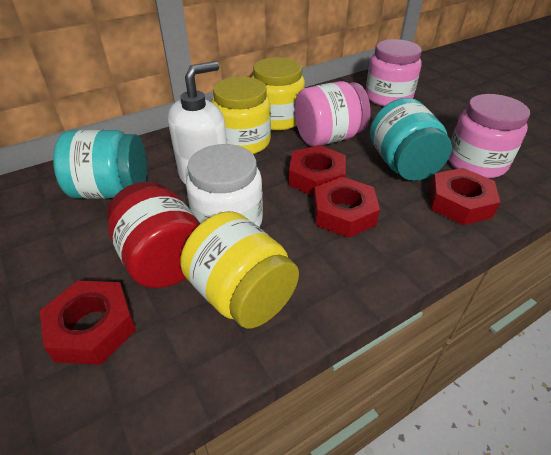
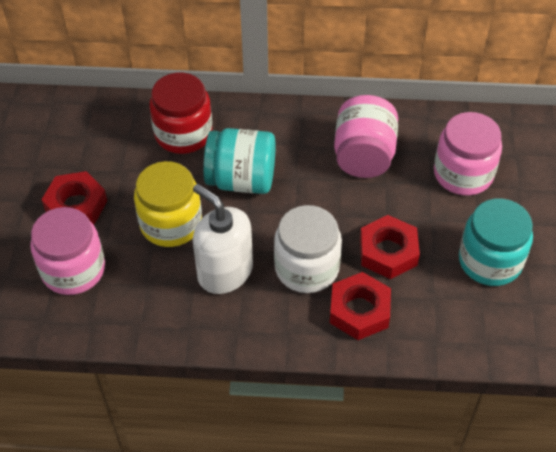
red nut: [40,281,136,365] [289,145,346,197] [314,177,380,238] [430,168,500,225] = 4 -> [41,171,107,225] [330,272,391,340] [360,215,420,279] = 3
yellow jar: [180,211,299,329] [211,77,271,154] [252,57,305,131] = 3 -> [134,161,202,247] = 1

